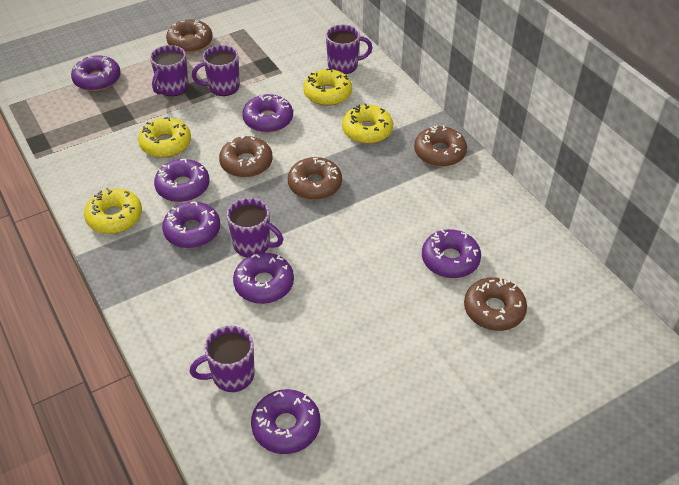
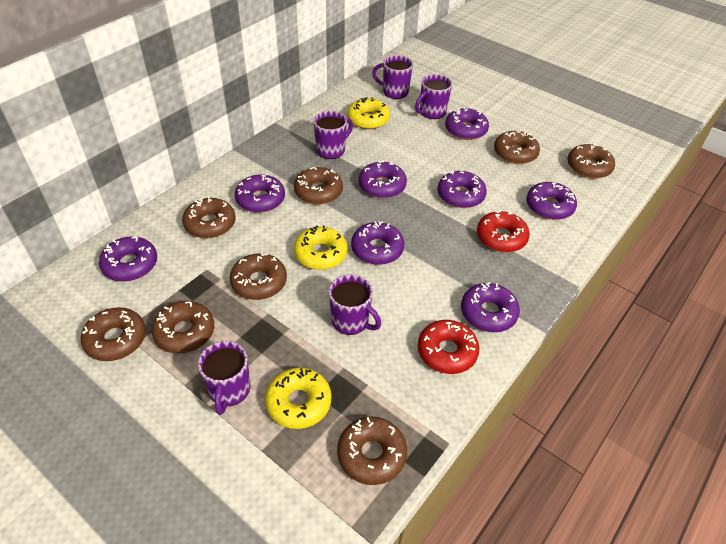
brown donut: [166,19,213,53] [219,136,273,178] [288,157,342,200] [414,125,467,167] [464,277,527,331] = 5 -> [81,307,146,361] [152,301,214,353] [182,197,235,238] [230,252,287,300] [294,167,343,205] [337,417,407,485] [494,131,540,164] [567,143,615,179] = 8
purple donut: [71,55,121,91] [154,158,210,202] [162,201,220,248] [233,253,294,304] [243,94,293,133] [251,389,321,454] [422,229,481,278] = 7 -> [99,237,157,282] [235,174,285,213] [351,221,404,265] [359,160,407,198] [437,171,487,208] [445,107,489,140] [461,282,520,332] [526,182,577,220] = 8
red donut: none = 0 -> [418,320,480,374] [477,210,530,252] = 2
yellow donut: [84,188,142,234] [138,117,191,158] [303,69,352,106] [342,103,393,144] = 4 -> [265,367,332,429] [294,225,348,270] [347,97,390,129] = 3

